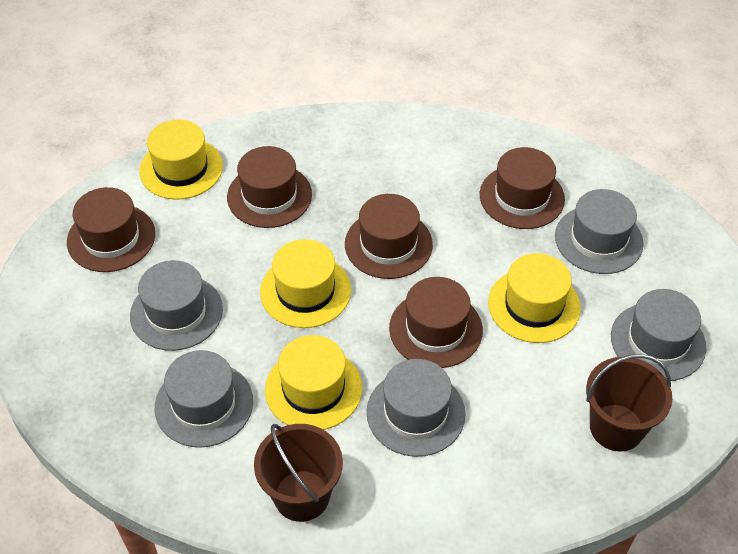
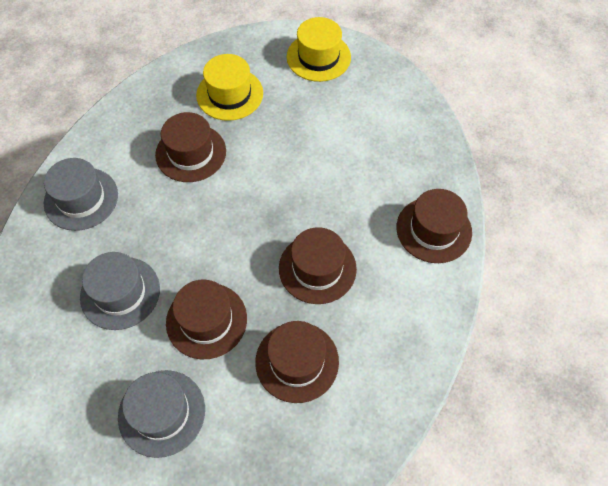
brown bucket: [254,424,343,522] [586,354,672,452] = 2 -> none = 0
grey hat: [130,260,223,351] [155,350,253,448] [366,359,466,457] [555,189,644,274] [611,289,706,381] = 5 -> [44,158,118,231] [80,252,160,330] [118,370,205,458] = 3
yellow hat: [139,120,223,200] [260,239,351,328] [265,335,362,430] [488,253,581,343] = 4 -> [196,54,263,121] [287,17,351,82] = 2

